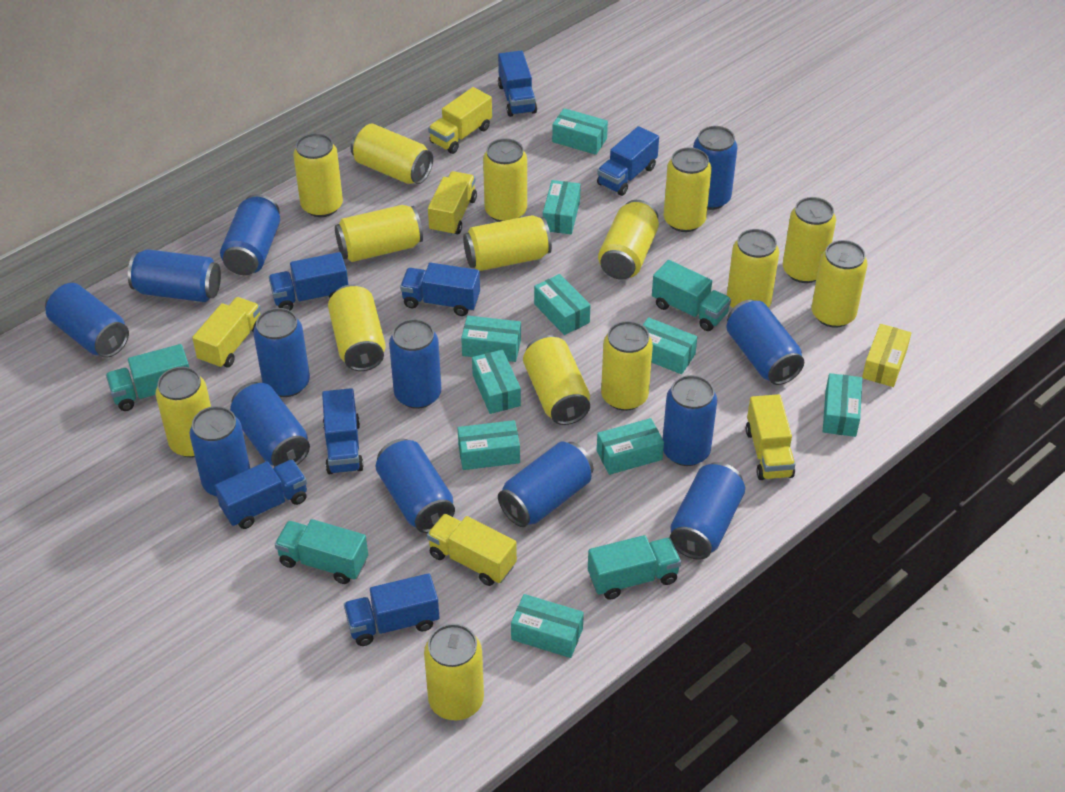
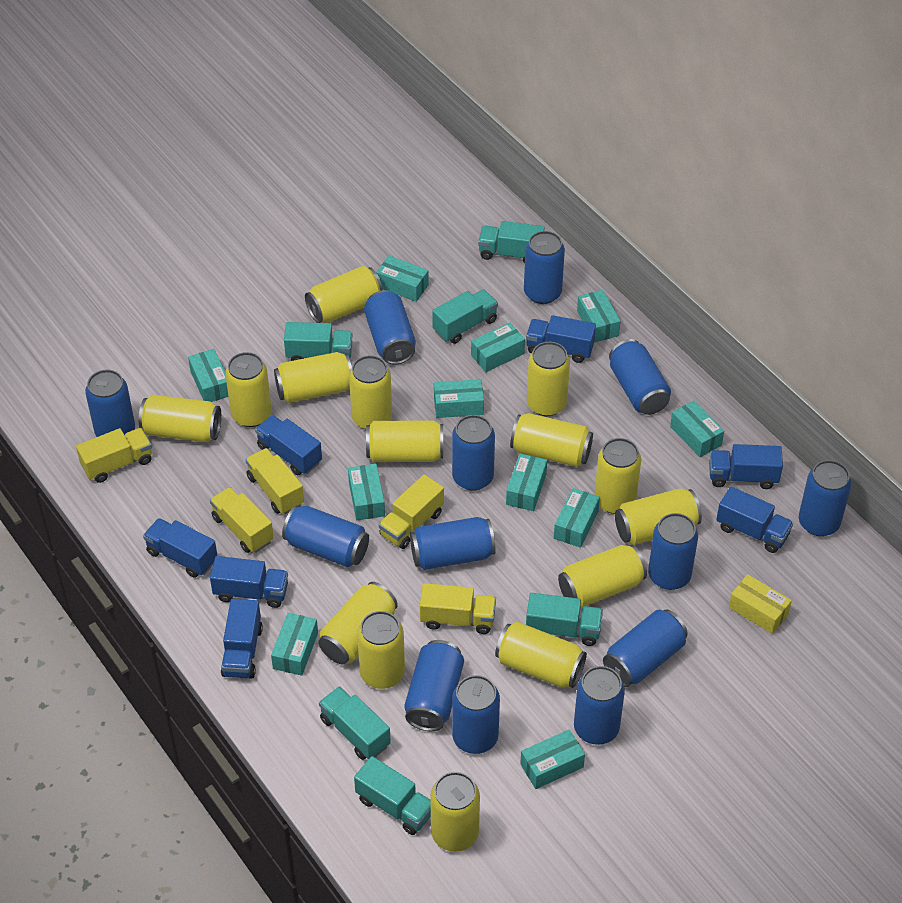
turquoise box: [458,420,520,470] [461,316,521,362] [472,350,521,414] [511,594,584,658] [534,274,590,335] [543,180,581,234] [552,108,608,155] [597,418,664,475] [643,317,697,374] [823,373,862,437] = 10 -> [188,349,228,402] [271,613,318,676] [348,464,385,520] [376,256,429,302] [434,379,484,418] [471,323,525,372] [506,453,547,511] [520,730,585,789] [554,488,600,548] [577,290,621,342] [670,400,724,457] = 11
turquoise truck: [106,344,189,411] [275,519,368,584] [588,535,681,600] [652,260,731,331] = 4 -> [284,322,353,361] [319,686,391,760] [354,756,431,835] [432,289,498,344] [478,221,544,263] [526,593,603,646] = 6

